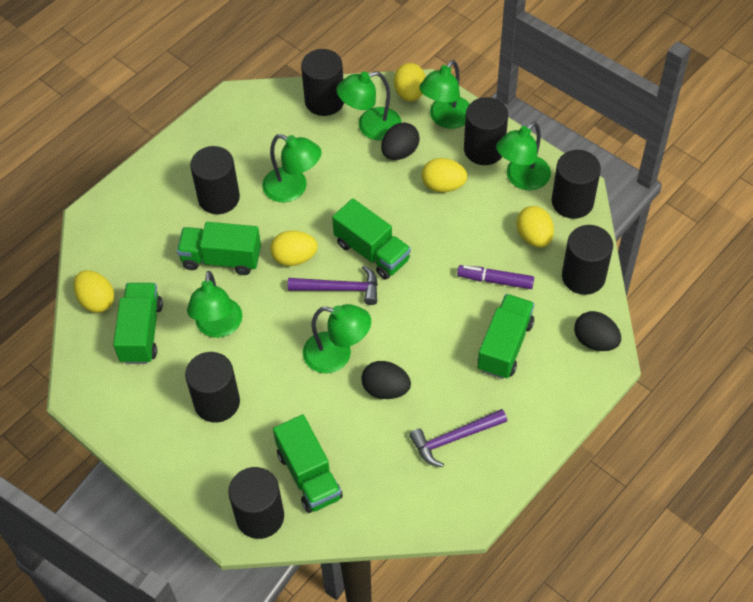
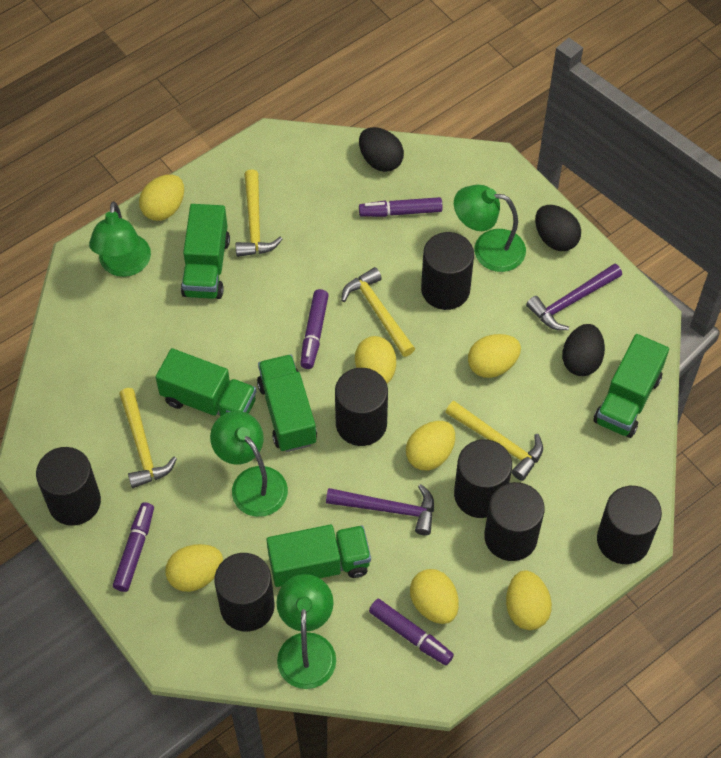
green lamp: [187,271,242,338] [262,134,322,203] [303,304,371,373] [336,71,401,140] [419,60,470,129] [496,122,551,190] = 6 -> [89,201,151,277] [210,411,288,517] [276,574,336,689] [454,185,526,272] = 4
purple marker: [457,265,534,289] = 1 -> [113,502,154,592] [300,289,329,369] [359,197,443,217] [369,599,454,665] = 4
yellow egg: [74,270,114,313] [270,231,318,266] [394,63,426,101] [422,158,467,193] [516,206,554,247] = 5 -> [139,175,184,221] [165,544,223,592] [355,336,396,384] [406,421,455,470] [410,569,459,624] [468,334,521,378] [506,570,552,630] = 7
yellow hammer: none = 0 -> [119,388,177,488] [235,170,282,257] [341,267,415,357] [445,401,543,481] = 4

